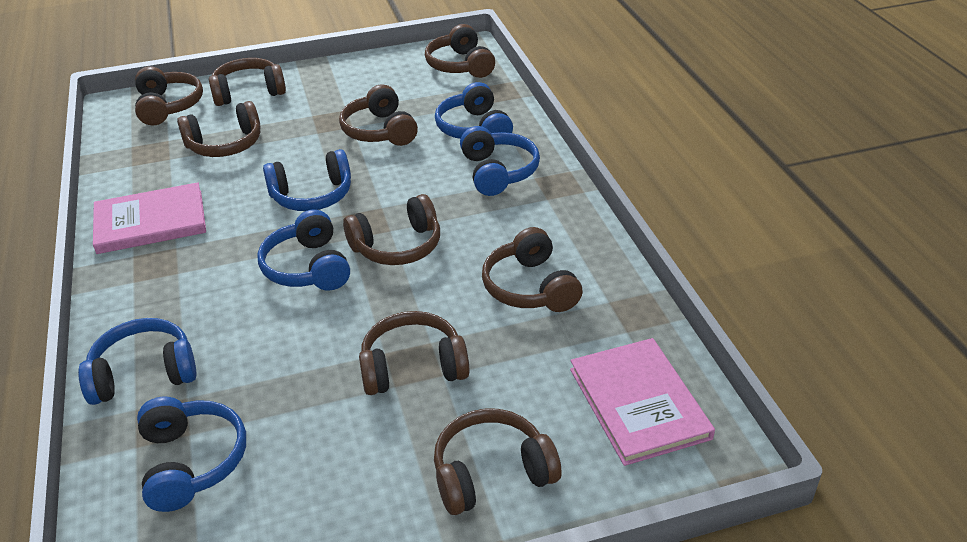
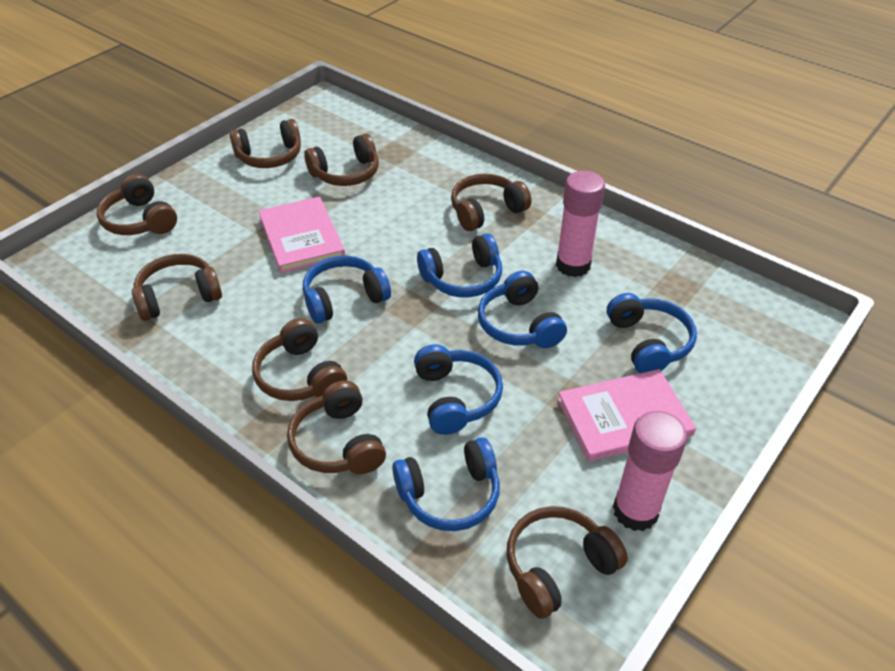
brown headphones: [135,66,203,125] [177,101,261,157] [209,58,286,106] [339,84,418,146] [343,194,440,265] [359,311,469,395] [425,24,495,78] [434,409,562,515] [482,227,583,312] = 9 -> [97,174,177,235] [132,254,222,321] [230,119,301,168] [252,318,347,401] [287,380,386,474] [304,134,379,186] [451,174,531,231] [507,506,628,619] = 8
pink glue stick: none = 0 -> [556,171,605,277] [613,411,687,531] = 2

